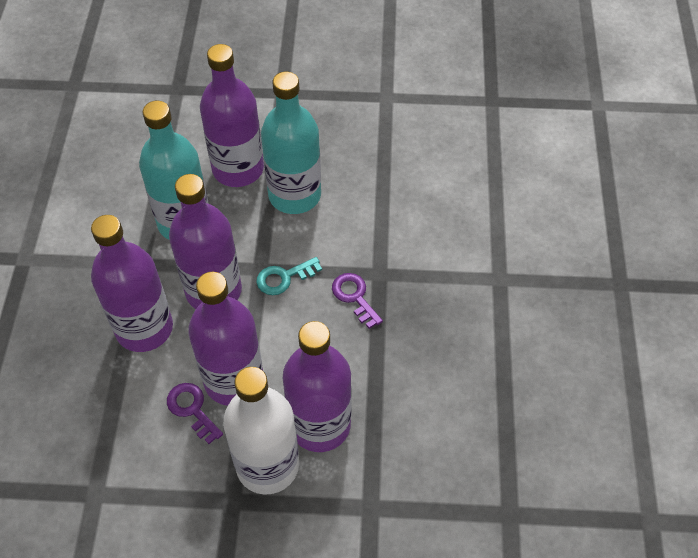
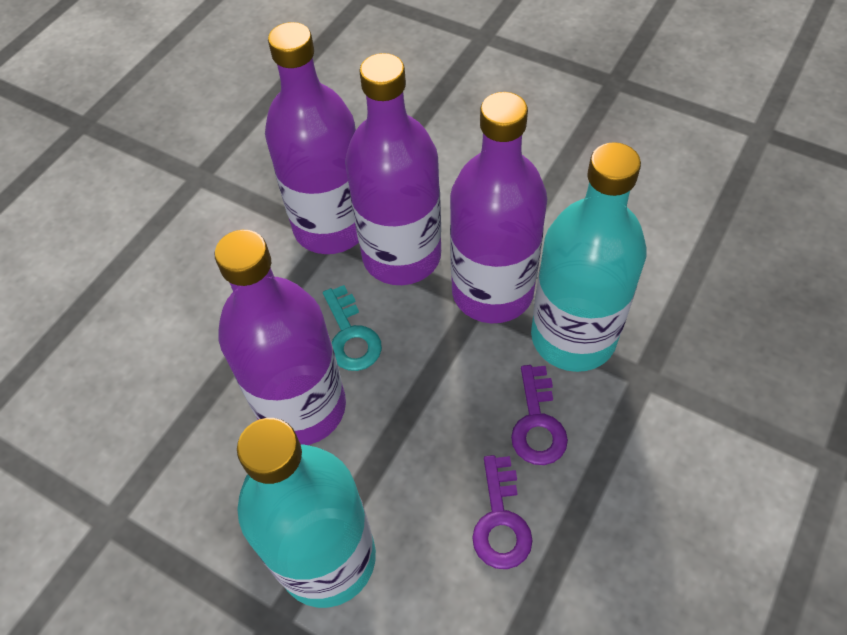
purple bottle: [91,215,173,352] [169,174,242,309] [188,272,263,406] [200,44,264,187] [283,321,352,452] = 5 -> [215,230,346,445] [265,22,359,254] [345,53,441,285] [450,92,547,323] = 4
white bottle: [223,367,299,494] = 1 -> none = 0

